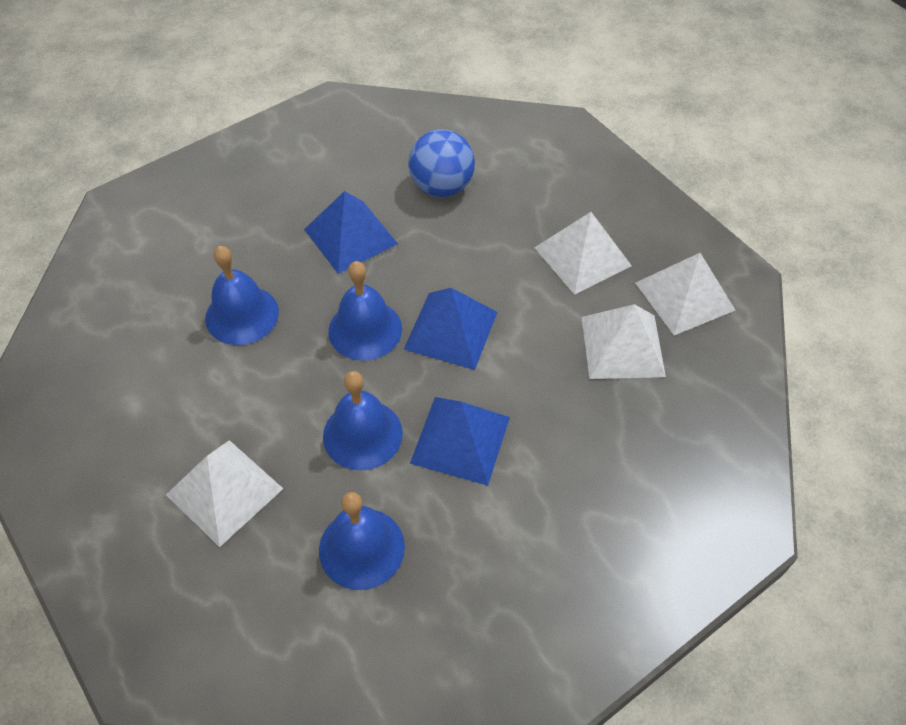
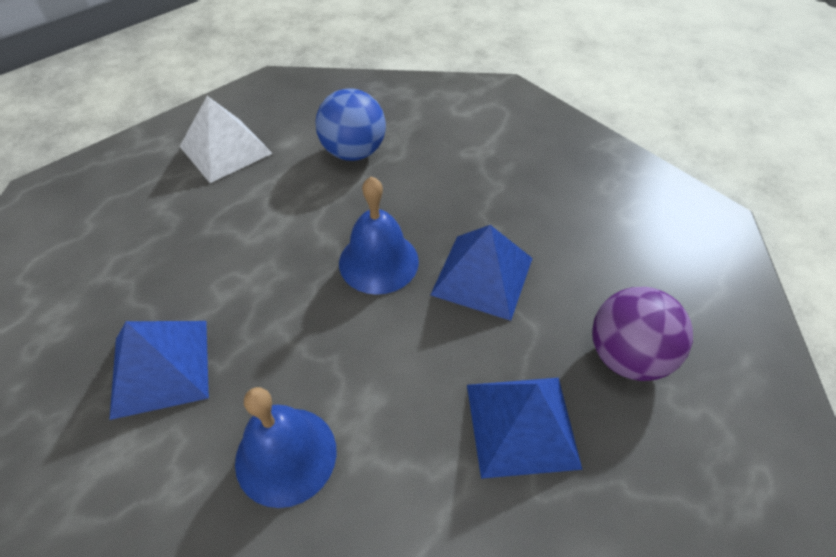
blue bell: [205,246,279,345] [319,492,405,590] [323,371,403,470] [328,261,402,361] = 4 -> [235,387,337,508] [339,176,419,295] = 2
purple ball: none = 0 -> [592,287,693,381] = 1
white pyramid: [166,440,283,547] [534,212,632,295] [581,304,666,379] [635,253,736,336] = 4 -> [179,96,273,183] = 1

